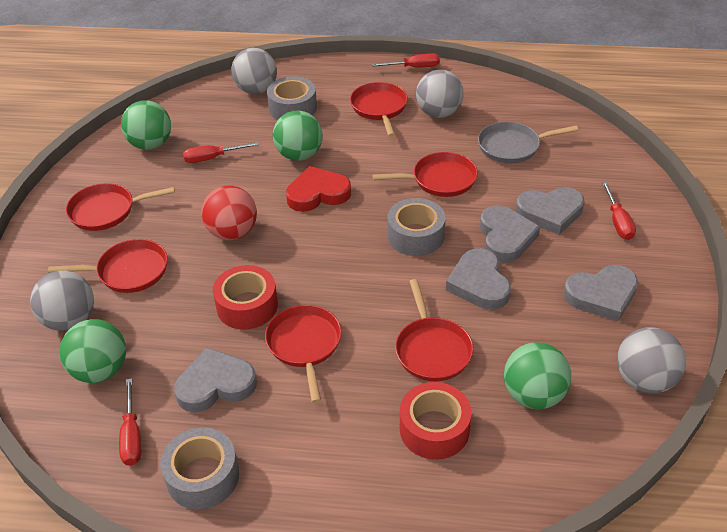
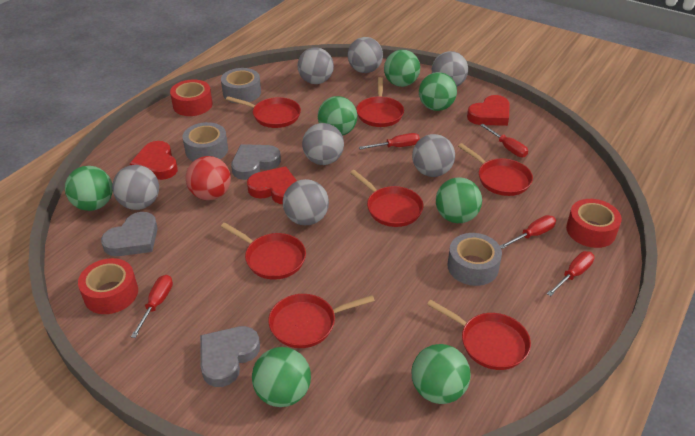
green ball: [59,319,126,383] [121,100,171,150] [273,110,323,161] [504,342,571,409] = 4 -> [65,166,113,211] [252,347,311,407] [318,96,357,136] [384,50,420,87] [412,344,471,404] [419,72,457,111] [436,177,482,223] = 7
grey ball: [30,271,94,331] [231,48,277,94] [416,70,464,118] [617,327,686,394] = 4 -> [112,165,159,210] [283,179,329,226] [297,47,334,84] [302,123,344,165] [348,37,383,73] [412,134,455,177] [432,51,468,87] = 7
grey heart: [174,348,257,412] [446,248,511,310] [480,206,540,263] [516,187,584,235] [563,265,638,321] = 5 -> [101,212,158,256] [200,326,260,387] [231,144,281,180] = 3
grey pan: [478,122,578,164] = 1 -> none = 0
red heart: [286,166,351,212] = 1 -> [130,141,178,180] [247,167,297,204] [467,95,510,126] = 3
red pan: [48,239,168,293] [66,183,175,231] [265,305,342,403] [350,82,408,137] [372,152,478,197] [395,279,474,381] = 6 -> [221,223,306,280] [226,96,301,128] [268,294,375,348] [350,170,423,227] [356,77,404,127] [427,300,531,370] [458,143,533,196] = 7
red screwdriver: [119,378,141,466] [183,142,259,163] [372,53,440,68] [602,181,636,240] = 4 -> [131,275,173,338] [359,133,420,149] [480,124,528,157] [500,215,556,249] [547,251,595,296] = 5
red tape: [213,265,278,330] [400,382,472,460] = 2 -> [78,258,138,314] [170,79,212,116] [566,199,622,248] = 3

